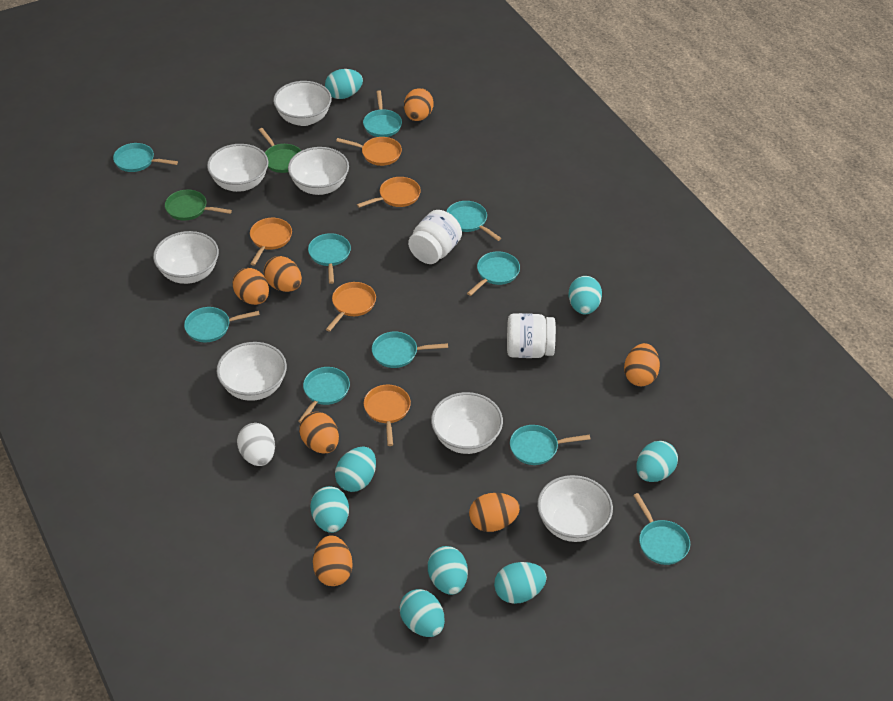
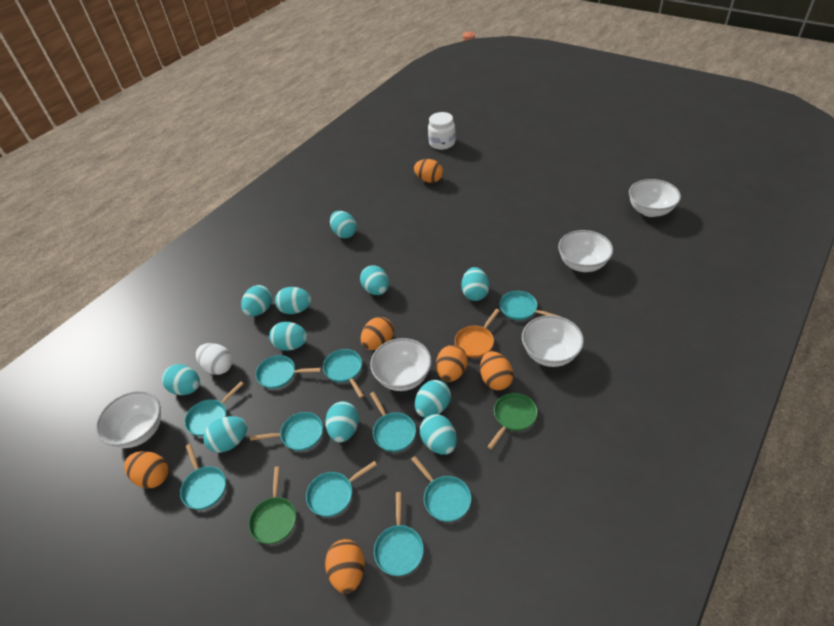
orange egg: [233,268,269,305] [264,256,302,292] [299,412,339,454] [313,535,353,586] [404,88,433,121] [469,493,520,532] [624,343,660,386] = 7 -> [124,451,168,488] [325,539,365,594] [361,317,394,350] [414,159,443,183] [436,345,467,382] [480,351,513,390] = 6
orange pan: [250,218,292,266] [326,282,376,332] [336,137,402,166] [357,177,421,208] [364,385,411,446] = 5 -> [455,309,500,358] = 1
turquoise egg: [310,486,349,533] [325,69,363,99] [335,447,376,492] [399,589,445,637] [428,546,468,595] [494,562,547,604] [568,276,602,314] [636,441,678,482] = 8 -> [162,364,200,395] [203,416,247,453] [241,285,272,316] [269,322,307,351] [275,287,311,314] [325,401,359,443] [330,211,357,238] [360,265,389,295] [415,380,451,417] [420,414,457,455] [461,267,489,301] = 11
white bowl: [153,231,219,284] [207,144,269,192] [217,342,287,401] [273,81,332,126] [288,147,349,195] [431,392,503,454] [537,475,613,542] = 7 -> [96,391,161,448] [370,338,432,391] [522,315,584,367] [558,230,613,272] [629,179,681,217] = 5
white jar: [408,210,462,264] [507,313,556,358] = 2 -> [428,112,456,150] = 1

